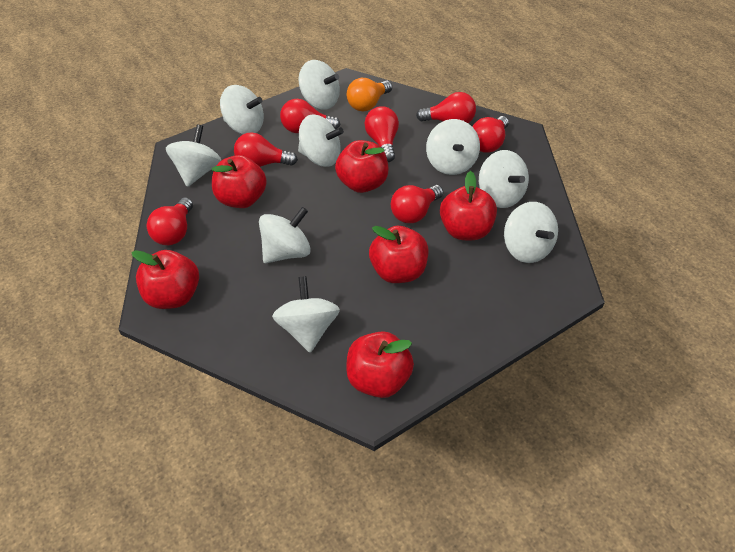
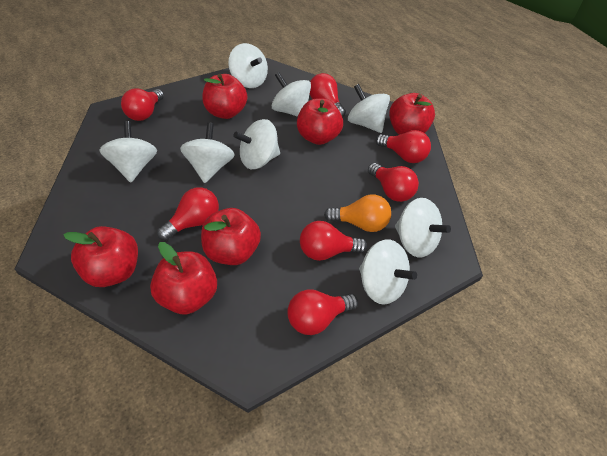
white spinning top: [166,124,221,187] [220,85,264,135] [259,207,311,263] [272,276,340,353] [298,114,344,167] [299,60,340,110] [426,119,480,175] [479,150,529,208] [504,202,558,263] = 9 -> [99,121,157,183] [180,122,235,183] [228,43,268,88] [233,119,280,169] [272,72,311,117] [348,84,390,133] [359,239,417,305] [395,198,451,257] = 8

